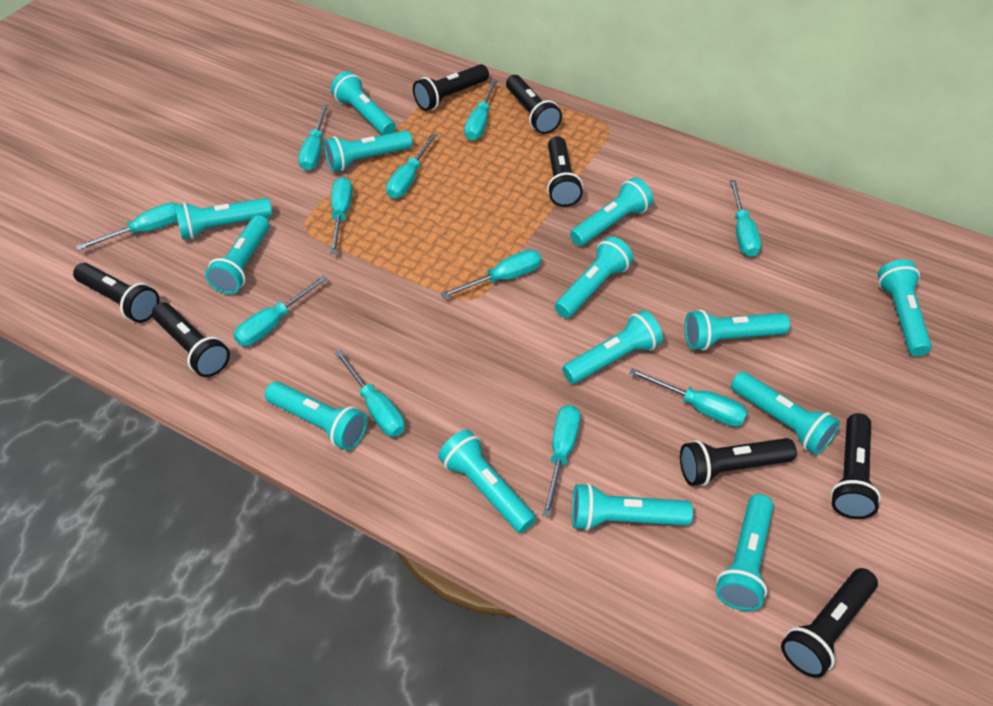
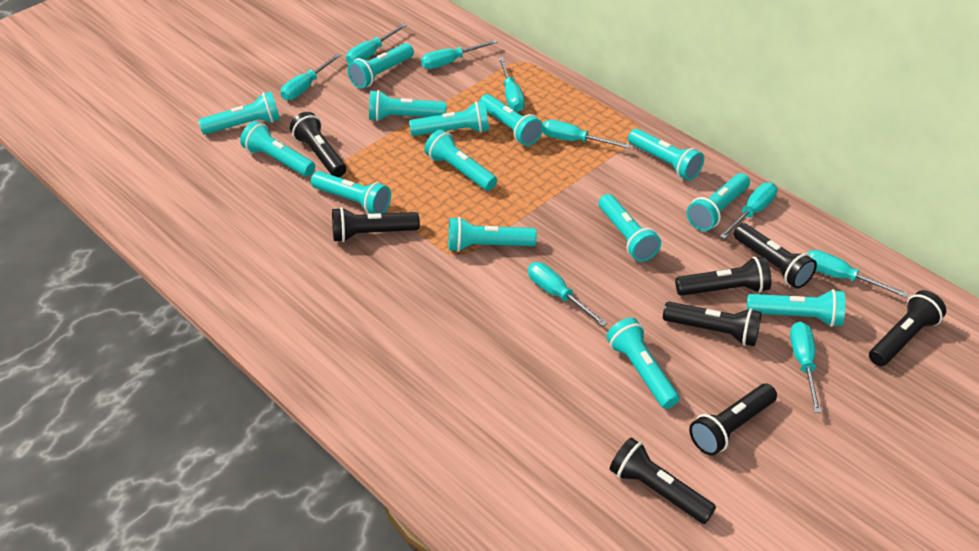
turquoise screwdriver: [76,202,179,251] [234,275,328,346] [299,105,328,171] [330,177,352,254] [334,350,405,437] [386,133,437,199] [440,250,541,299] [464,79,498,140] [543,405,580,517] [629,368,748,427] [729,180,761,257] = 11 -> [280,53,341,100] [346,23,407,64] [421,40,498,69] [498,57,525,112] [528,262,608,326] [543,120,631,148] [719,182,778,239] [790,322,821,413] [807,250,909,298] = 9

